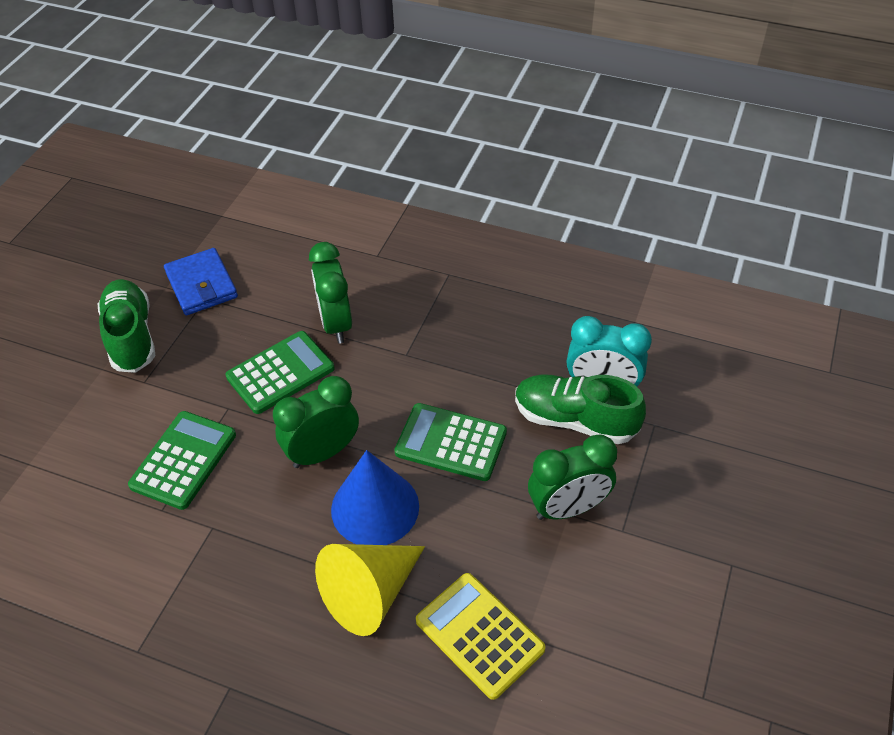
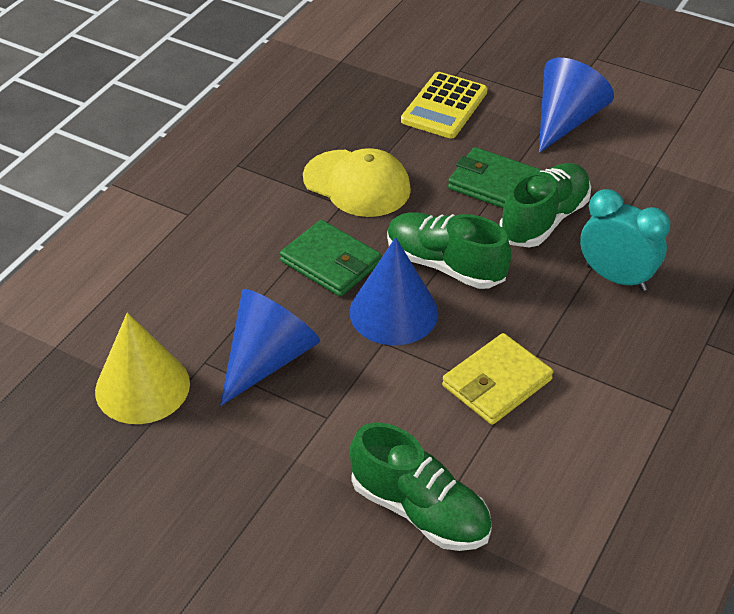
blue cone: [331,450,419,545] = 1 -> [220,289,320,406] [350,237,438,345] [539,58,614,153] = 3
blue wallet: [164,248,238,315] = 1 -> none = 0
green calculator: [128,411,236,510] [226,331,335,414] [394,403,507,481] = 3 -> none = 0
green clock: [273,376,359,468] [309,242,352,344] [528,434,617,520] = 3 -> none = 0
green shoe: [98,279,155,373] [515,374,646,444] = 2 -> [350,423,492,551] [387,212,511,289] [499,163,591,247] = 3
green wallet: none = 0 -> [280,220,381,297] [448,147,541,208] = 2
yellow cap: none = 0 -> [303,148,411,217] = 1
yellow wallet: none = 0 -> [442,333,553,425] = 1

